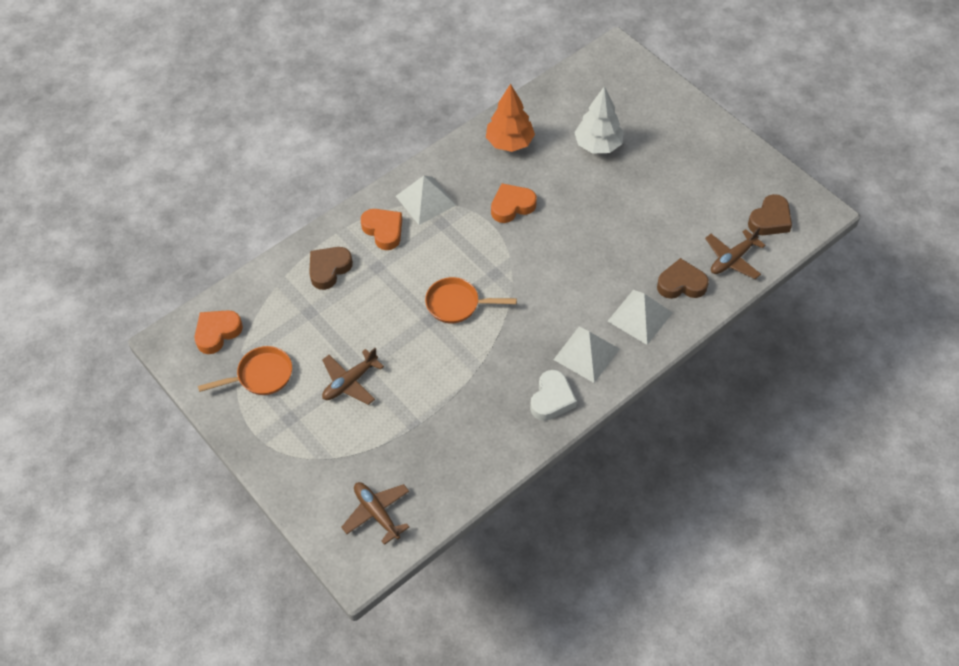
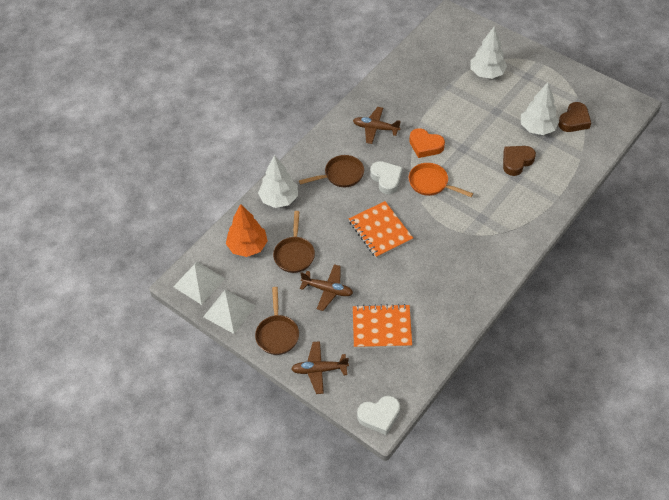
brown heart: [309,247,353,290] [657,258,709,299] [748,194,792,235] = 3 -> [503,146,536,176] [558,102,591,132] = 2
brown pan: none = 0 -> [255,287,299,355] [273,211,315,273] [299,155,364,187] = 3
orange heart: [194,310,243,354] [361,209,402,250] [491,183,537,223] = 3 -> [409,128,445,158] = 1
orange notebook: none = 0 -> [349,201,413,258] [353,304,412,348] = 2
orange pan: [198,346,292,395] [425,277,517,323] = 2 -> [409,163,473,197] = 1
white heart: [530,370,577,421] = 1 -> [357,396,400,435] [370,161,403,194] = 2
white pyramid: [396,176,456,225] [554,326,619,383] [608,290,672,345] = 3 -> [173,262,225,305] [203,289,255,334] = 2
white tree: [574,86,624,154] = 1 -> [258,155,298,208] [471,27,507,79] [521,83,559,135] = 3

